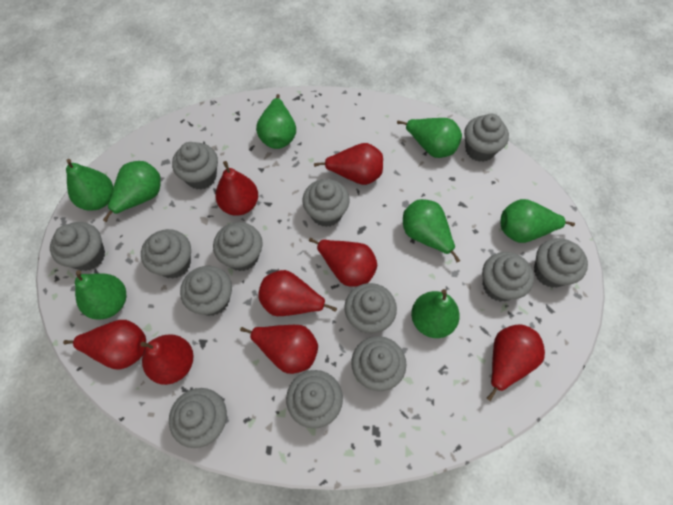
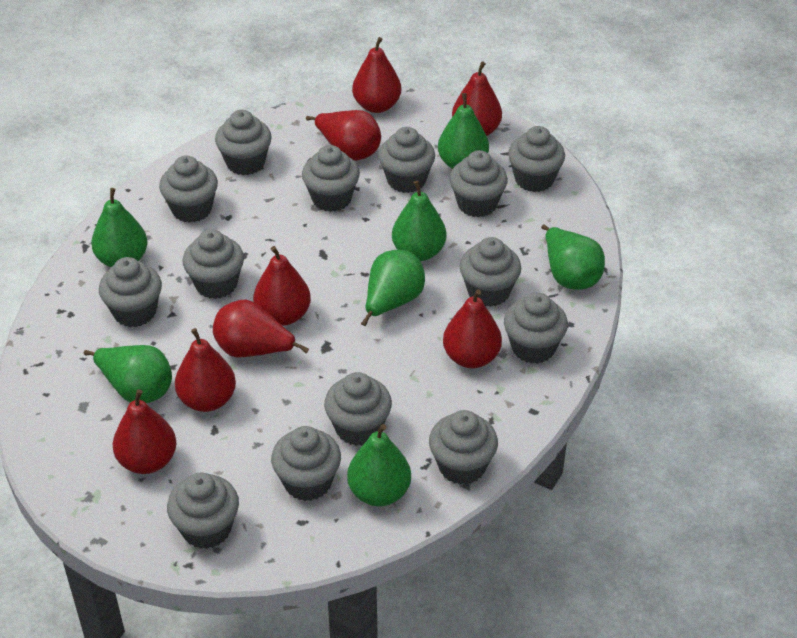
green pear: [66,159,113,210] [75,270,126,320] [103,161,161,222] [256,94,296,149] [397,118,462,158] [403,199,460,262] [411,289,460,338] [500,199,575,243] = 8 -> [84,345,172,403] [91,188,147,267] [347,424,411,506] [361,250,425,326] [392,181,447,261] [438,93,489,169] [541,224,605,290] = 7
grey cupcake: [50,222,105,271] [141,229,191,279] [169,388,227,448] [172,142,218,190] [180,266,232,316] [213,222,263,271] [286,370,343,429] [302,179,350,227] [344,283,397,334] [351,336,406,391] [464,114,509,162] [482,252,534,302] [534,238,588,288] = 13 -> [99,257,162,327] [159,156,218,223] [167,473,239,549] [182,229,244,299] [215,110,272,175] [271,426,341,501] [302,145,360,212] [324,372,392,446] [378,127,435,193] [429,410,498,485] [450,150,508,217] [460,237,521,307] [504,292,568,364] [508,126,565,192] = 14

